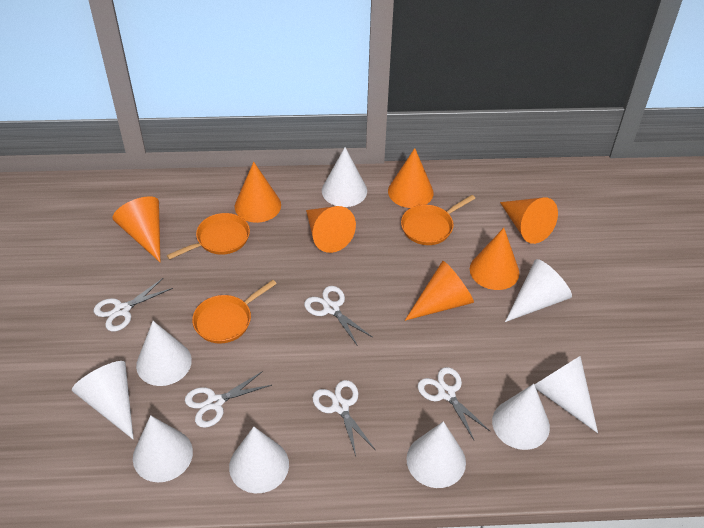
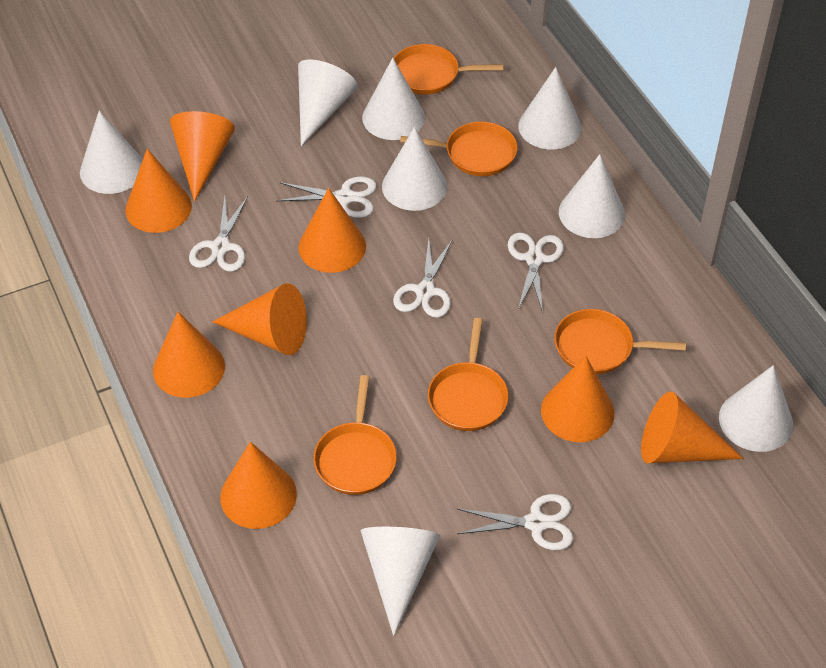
orange cone: [113,196,160,262] [235,162,281,223] [306,206,356,253] [388,148,433,208] [405,261,474,321] [470,228,519,290] [500,197,558,244] = 7 -> [125,149,192,233] [153,312,225,398] [170,111,235,202] [212,283,307,355] [220,442,297,529] [299,188,366,273] [541,356,614,442] [641,391,744,463] = 8
orange pan: [167,213,250,260] [192,280,277,344] [401,195,475,245] = 3 -> [313,375,397,495] [394,44,503,95] [400,122,518,176] [428,318,508,431] [554,309,686,374] = 5
white cone: [72,361,134,439] [133,415,193,482] [136,321,192,386] [229,426,289,493] [322,147,367,207] [406,421,466,488] [492,384,550,450] [505,259,572,322] [534,356,598,433] = 9 -> [80,110,143,194] [298,60,358,147] [360,527,440,636] [362,58,425,140] [382,127,447,211] [518,67,582,150] [559,154,625,238] [719,365,793,452] = 8

